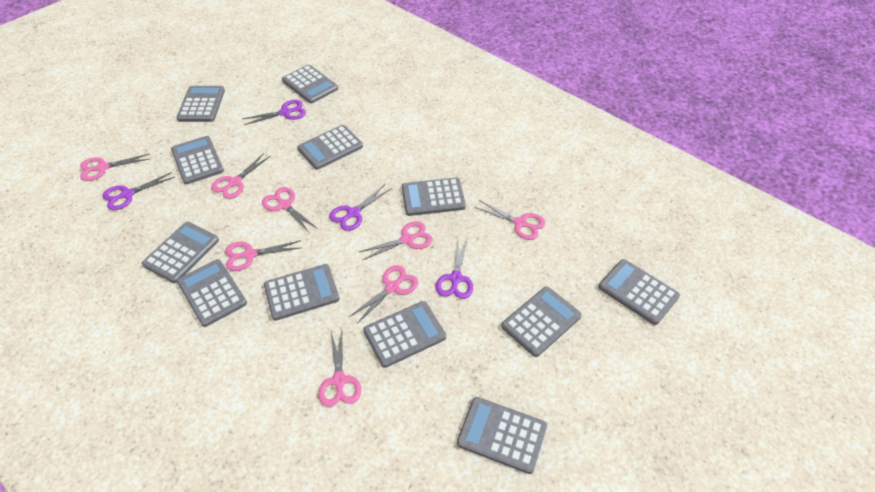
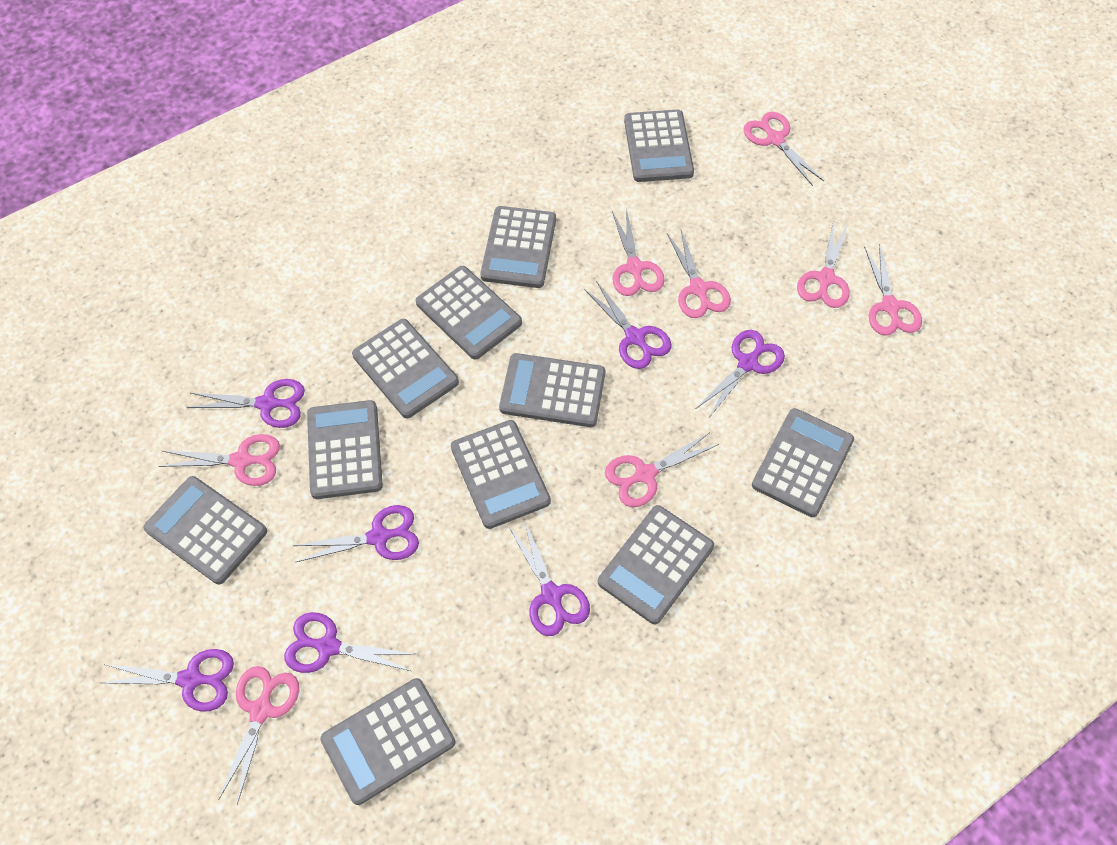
grey calculator: [142,222,219,283] [171,136,224,184] [177,86,225,122] [177,259,247,327] [264,264,340,321] [282,65,338,103] [297,125,363,170] [363,301,446,368] [402,178,466,216] [457,397,547,474] [501,287,582,357] [598,259,680,325] = 12 -> [143,476,267,585] [307,400,383,499] [320,678,455,805] [352,319,459,418] [416,266,522,359] [451,420,551,529] [480,206,556,288] [499,353,605,427] [598,505,714,624] [624,110,694,182] [752,408,854,517] = 11
purple scissors: [102,172,175,210] [243,100,306,125] [329,184,392,231] [436,237,473,299] = 4 -> [101,649,234,712] [187,379,305,428] [284,612,414,673] [294,505,419,562] [509,520,590,636] [584,281,672,369] [697,330,785,419] = 7

